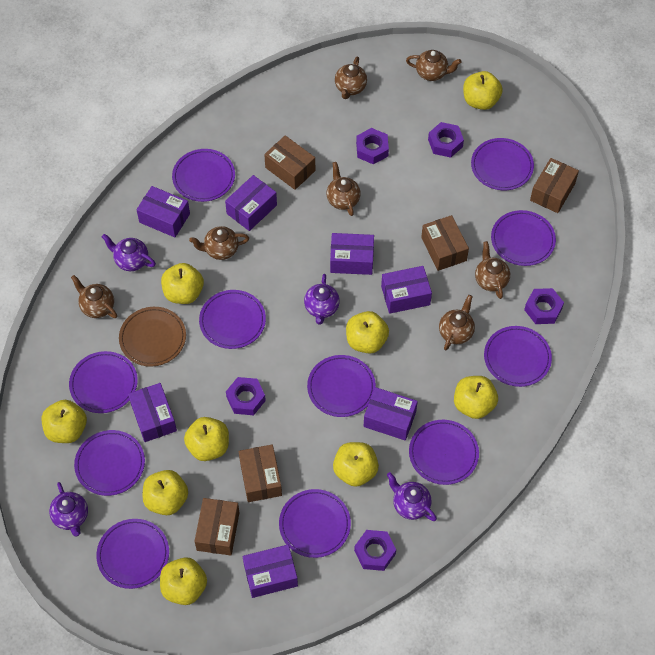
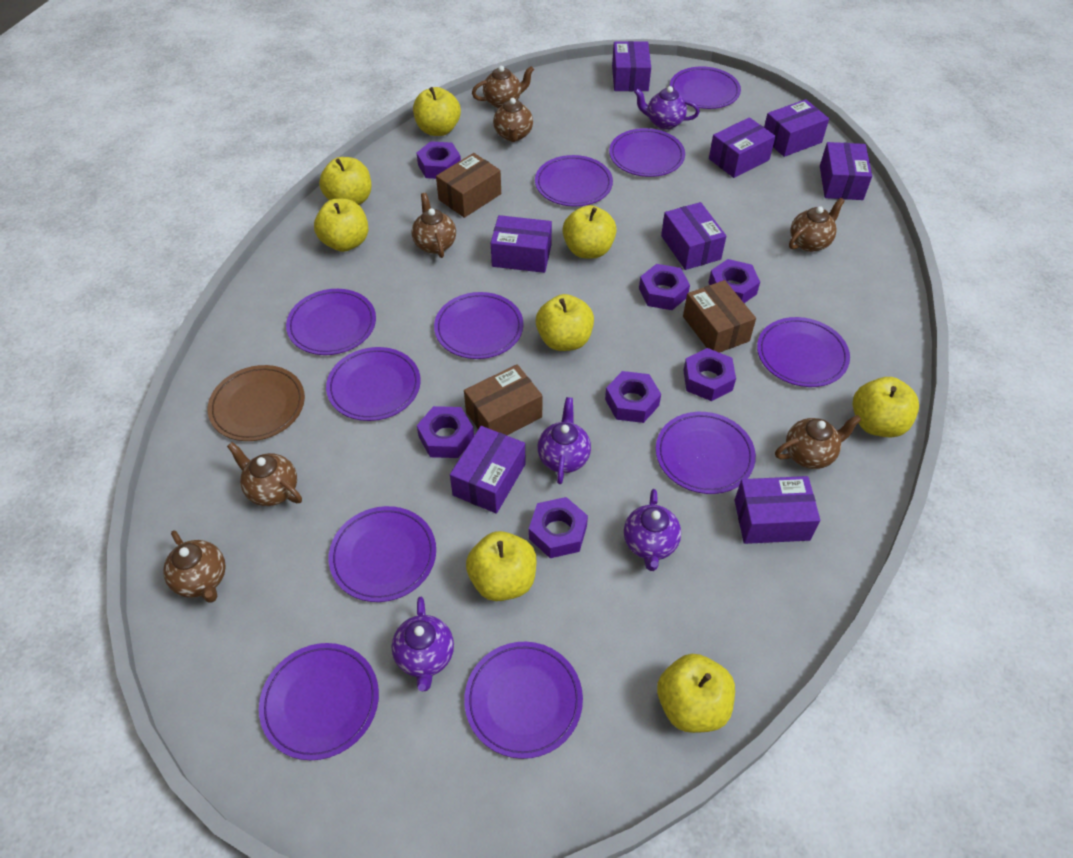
brown box: [194,498,240,556] [239,444,282,502] [264,135,315,190] [421,215,469,271] [530,158,579,213] = 5 -> [436,153,501,218] [464,364,542,435] [683,280,756,353] = 3
purple box: [128,383,177,442] [136,186,190,237] [225,175,277,231] [243,545,298,598] [330,233,374,275] [364,387,418,441] [381,266,432,314] = 7 -> [450,426,526,514] [491,215,552,273] [612,41,651,91] [661,202,726,270] [709,117,775,178] [735,476,820,544] [764,99,829,157] [820,142,872,200] = 8
purple nut: [226,377,266,415] [354,530,396,571] [356,128,389,164] [428,122,464,158] [524,288,564,324] = 5 -> [417,141,461,179] [417,406,474,458] [529,497,588,558] [605,371,661,423] [639,264,690,310] [683,348,736,401] [708,259,760,303] = 7
yellow apple: [42,400,87,443] [143,470,188,515] [160,557,207,605] [161,263,204,304] [184,417,229,461] [333,442,379,487] [346,311,389,353] [454,376,498,419] [463,71,503,110] = 9 -> [314,199,368,252] [319,157,371,205] [413,87,461,136] [466,531,537,601] [536,294,594,351] [562,205,617,259] [657,654,735,733] [853,377,919,438] = 8

